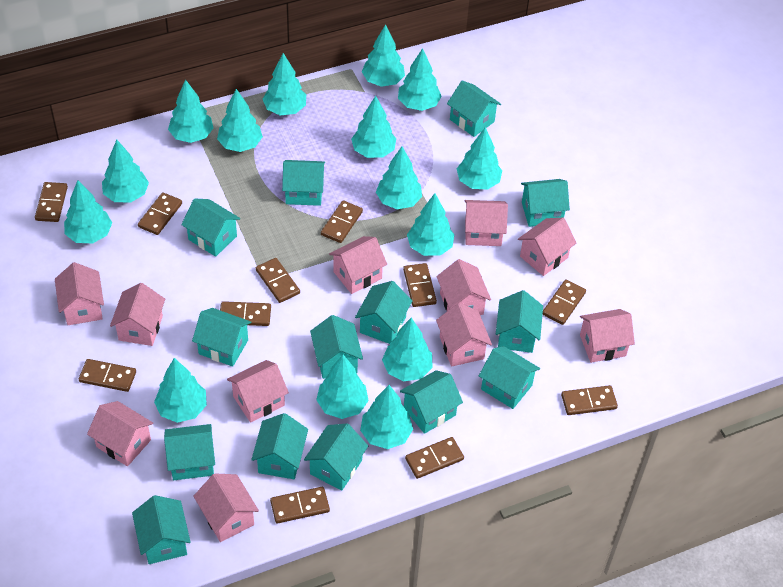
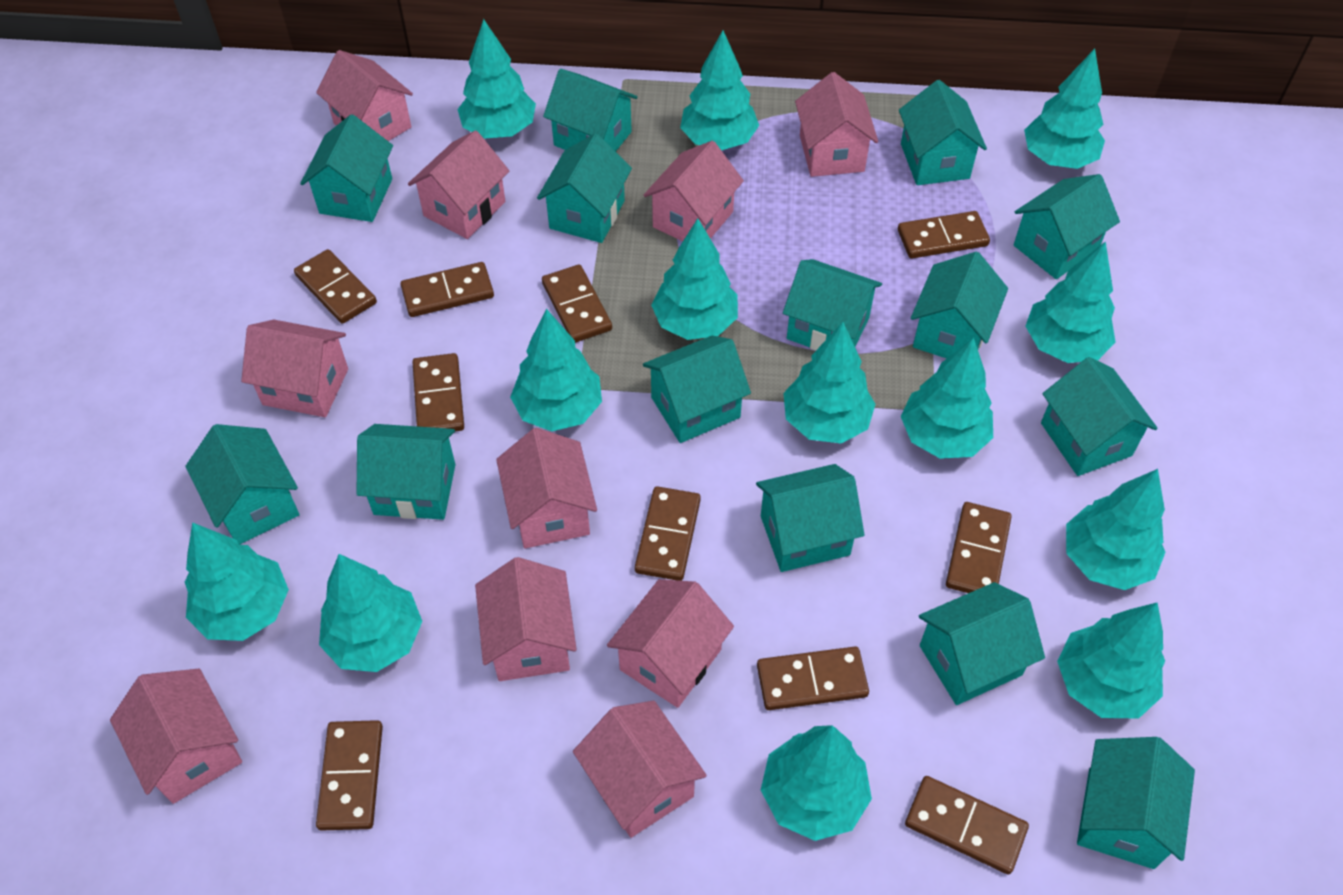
brown domino: [35,182,68,222] [79,359,136,392] [138,192,182,235] [220,301,271,326] [256,258,300,303] [270,487,330,523] [321,200,363,243] [403,263,437,307] [405,437,464,479] [543,279,586,325] [561,385,618,415] = 11 -> [294,249,377,324] [316,720,383,831] [401,262,494,317] [413,353,464,431] [542,265,612,343] [635,486,701,581] [757,647,869,710] [898,211,990,259] [905,776,1029,875] [946,502,1012,593] = 10
pink house: [55,262,104,325] [87,401,153,466] [110,283,165,346] [193,473,259,542] [227,360,289,423] [329,236,387,294] [436,303,492,367] [437,259,491,315] [465,200,508,246] [518,218,577,276] [580,309,635,363] = 11 -> [110,669,242,804] [241,320,348,417] [316,50,413,141] [408,130,509,239] [475,557,577,681] [496,428,597,549] [573,701,707,838] [607,579,734,708] [643,141,744,241] [795,72,878,177] = 10
turquoise tree: [64,180,112,243] [102,140,149,202] [154,358,207,423] [168,79,213,143] [217,89,263,152] [263,53,306,115] [316,355,369,419] [351,96,396,158] [360,385,413,449] [362,24,405,87] [376,147,422,209] [382,317,433,381] [398,48,442,111] [407,193,454,256] [456,127,502,190] = 15 -> [185,522,289,641] [319,554,422,672] [457,19,536,139] [510,309,602,431] [651,218,738,340] [680,31,759,150] [761,725,872,841] [783,322,876,444] [901,338,993,459] [1024,48,1105,169] [1025,241,1115,363] [1057,602,1165,718] [1066,469,1166,590] = 13

